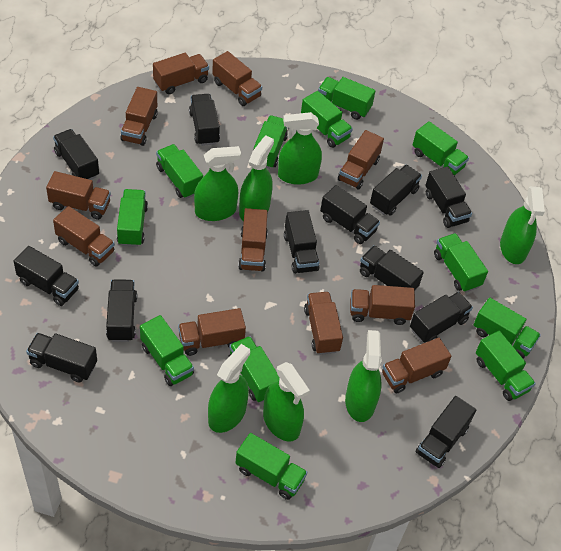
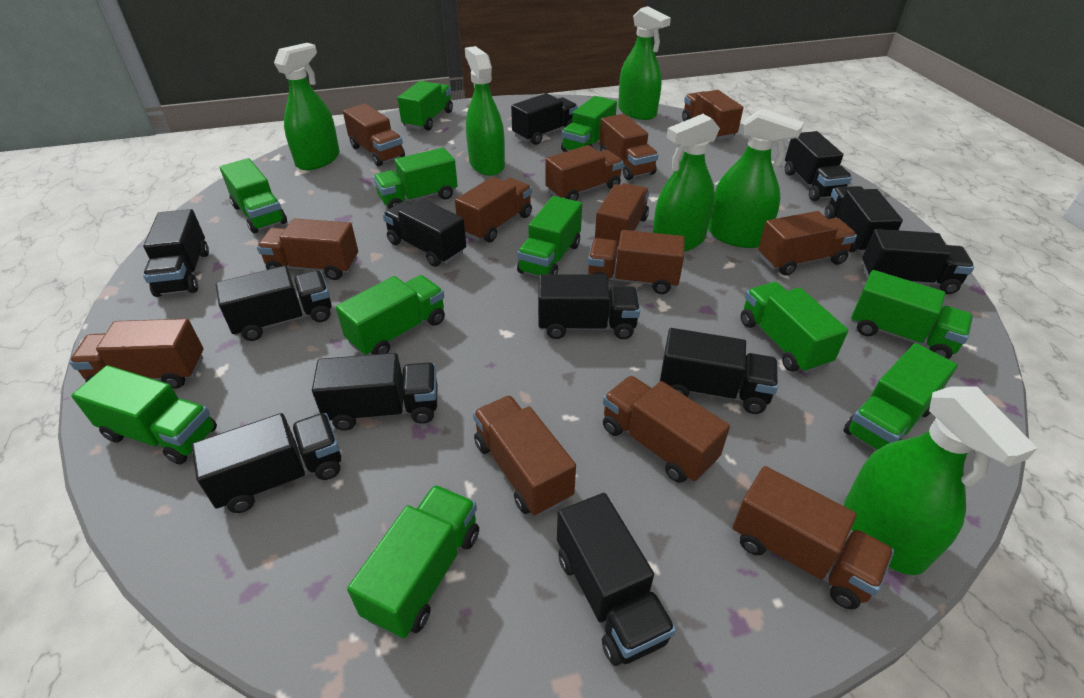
brown truck: [46,171,111,220] [53,206,115,267] [121,87,158,146] [153,53,209,94] [178,308,246,356] [212,51,262,106] [238,208,268,272] [304,292,343,355] [338,130,384,189] [350,285,415,325] [382,338,451,393] = 11 -> [69,319,203,389] [257,218,358,280] [343,104,405,166] [455,177,532,242] [473,395,576,516] [545,145,623,201] [588,230,685,294] [595,183,649,251] [599,114,658,180] [603,376,730,483] [682,90,743,140] [733,466,894,609] [758,211,857,276] = 13
green spray bottle: [194,146,241,221] [208,344,250,433] [239,135,274,221] [263,362,310,442] [278,112,322,185] [345,330,382,422] [500,186,545,264] = 7 -> [274,43,340,170] [465,46,505,176] [618,6,671,120] [653,114,720,252] [708,109,804,248] [844,386,1037,575] = 6
green truck: [117,189,148,247] [140,315,194,386] [156,144,203,198] [228,336,280,402] [235,433,307,500] [254,115,288,169] [301,91,353,148] [318,77,376,120] [412,121,469,175] [434,233,488,292] [474,298,541,358] [476,331,536,401] = 12 -> [71,365,217,465] [220,158,287,234] [336,275,445,355] [347,485,479,638] [373,148,458,209] [397,81,453,131] [517,196,582,277] [561,96,617,152] [741,282,848,374] [844,343,958,450] [851,270,973,359] = 11

